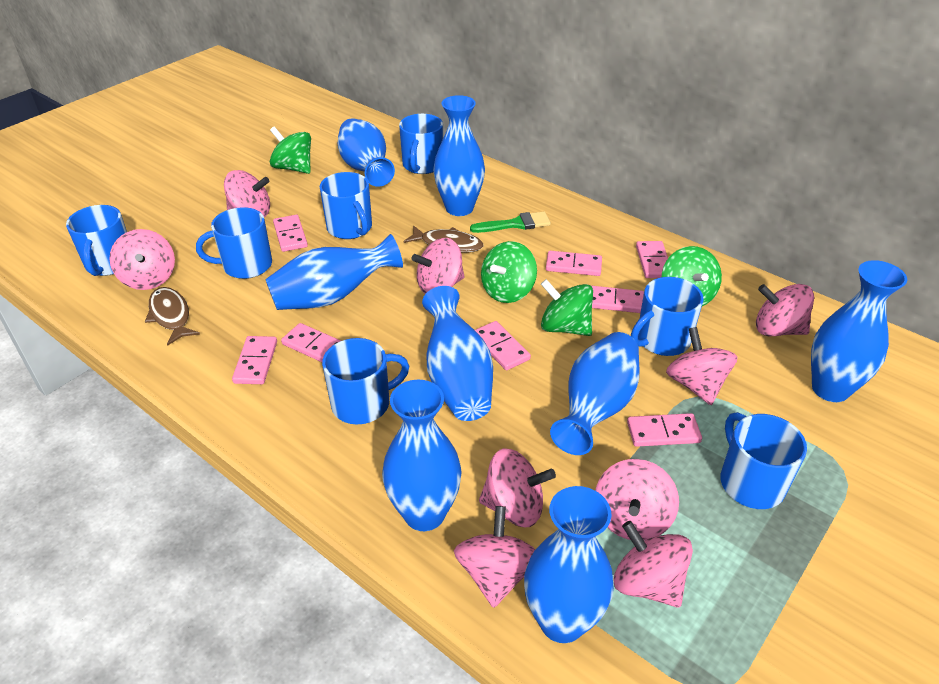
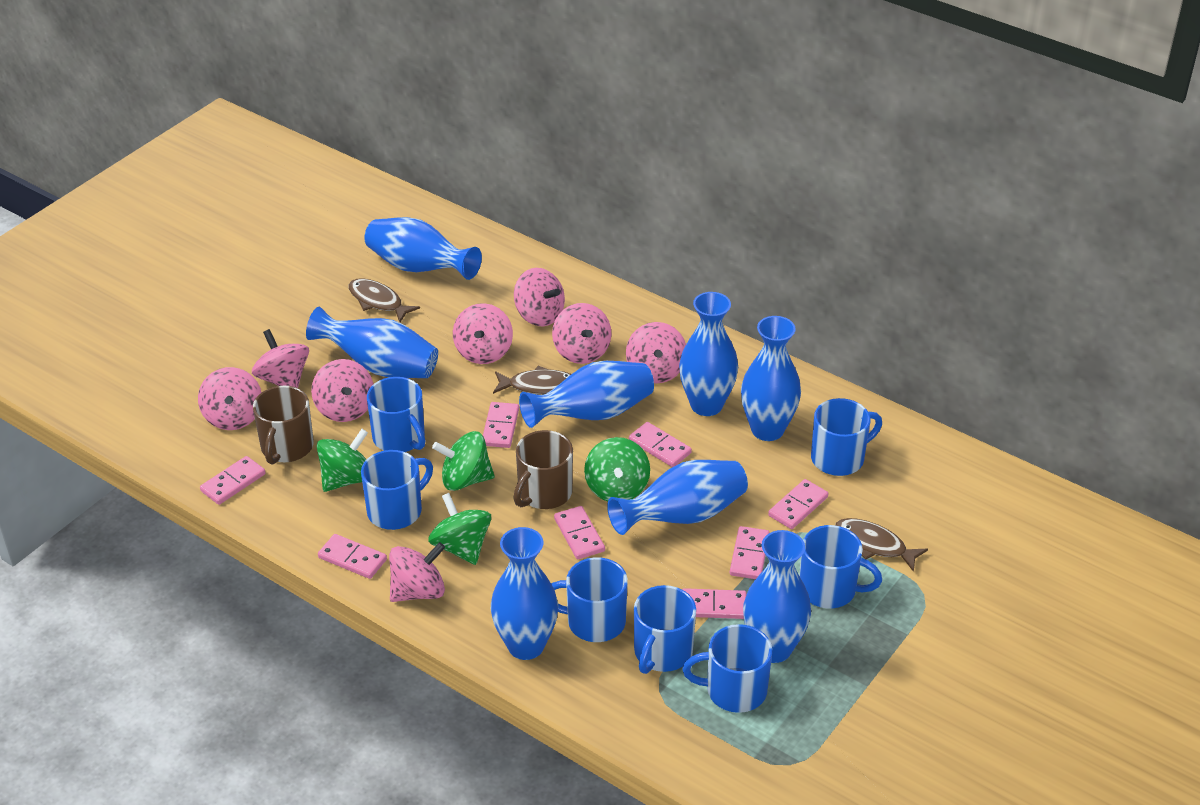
brown fish: [145,287,200,346] [404,225,483,253] = 2 -> [348,278,420,322] [493,366,571,395] [835,518,928,572] = 3
brown mug: none = 0 -> [253,386,314,465] [513,430,573,509] = 2
green brush: [470,212,551,233] = 1 -> none = 0
pink spinning top: [109,229,175,290] [224,170,270,217] [412,238,465,294] [454,506,535,608] [479,448,556,527] [595,459,679,541] [614,521,693,608] [666,327,738,405] [756,284,814,336] = 9 -> [198,367,261,430] [252,329,309,388] [311,359,373,422] [389,542,445,602] [453,303,513,364] [514,268,565,326] [552,303,611,364] [626,322,686,384] = 8

